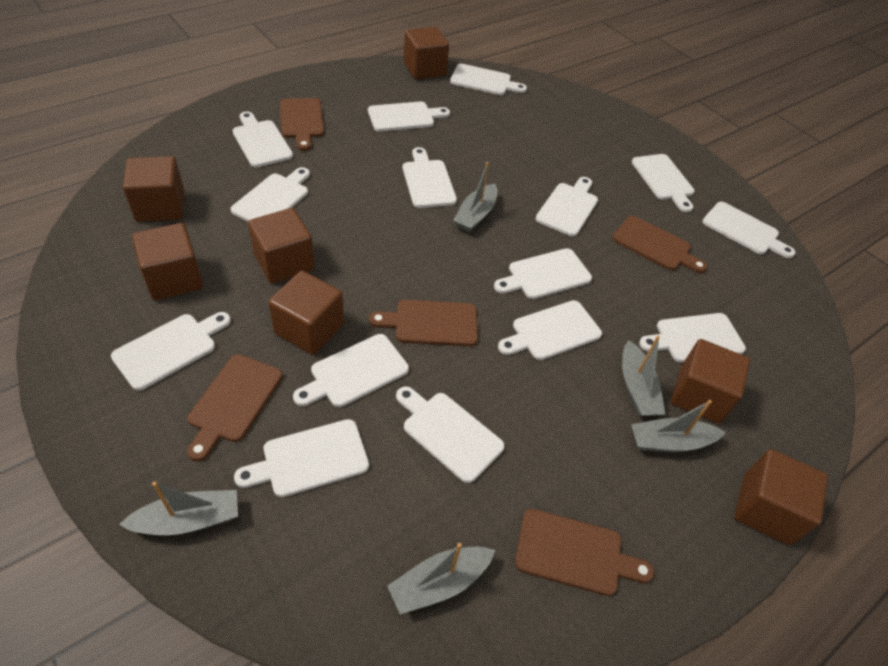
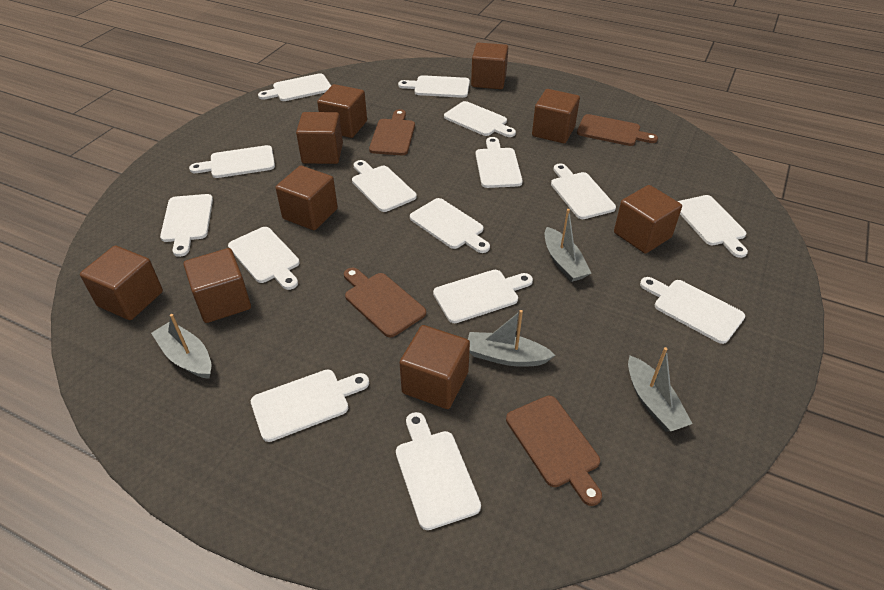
brown cube: [123,156,184,222] [132,223,203,300] [248,208,315,284] [269,271,344,355] [404,27,449,80] [671,339,750,424] [734,449,828,545] = 7 -> [80,246,163,320] [184,248,251,323] [276,166,338,230] [296,112,343,164] [317,84,367,138] [400,325,470,409] [471,42,508,89] [532,89,580,143] [614,185,682,253] = 9
brown cutting board: [187,354,283,462] [280,98,324,151] [369,300,478,346] [515,509,654,596] [612,216,707,273] = 5 -> [344,268,426,337] [369,109,415,155] [506,395,602,506] [577,114,658,146] = 4
grey boat: [119,482,238,535] [387,543,495,614] [453,162,497,232] [622,336,666,416] [631,400,726,452] = 5 -> [151,314,211,379] [468,310,556,367] [545,209,591,282] [628,347,693,432] = 4

